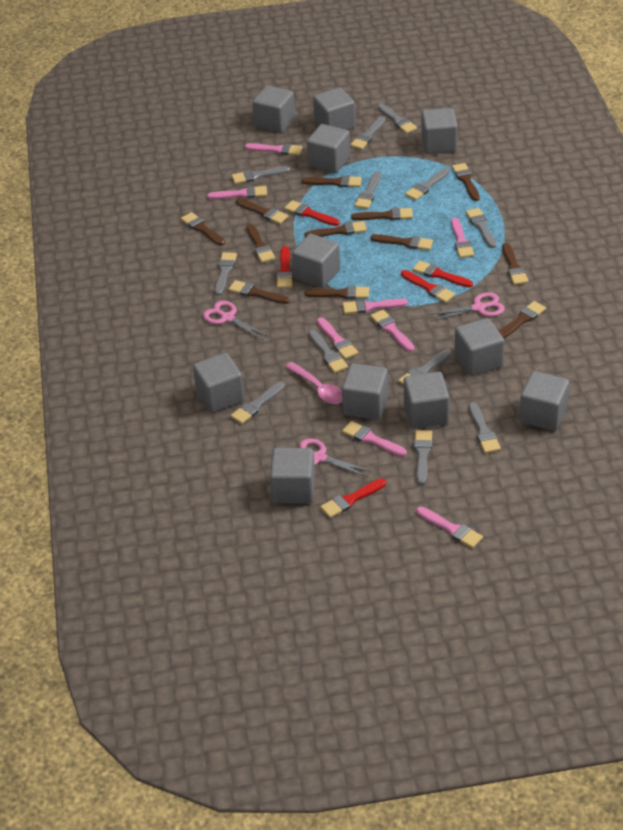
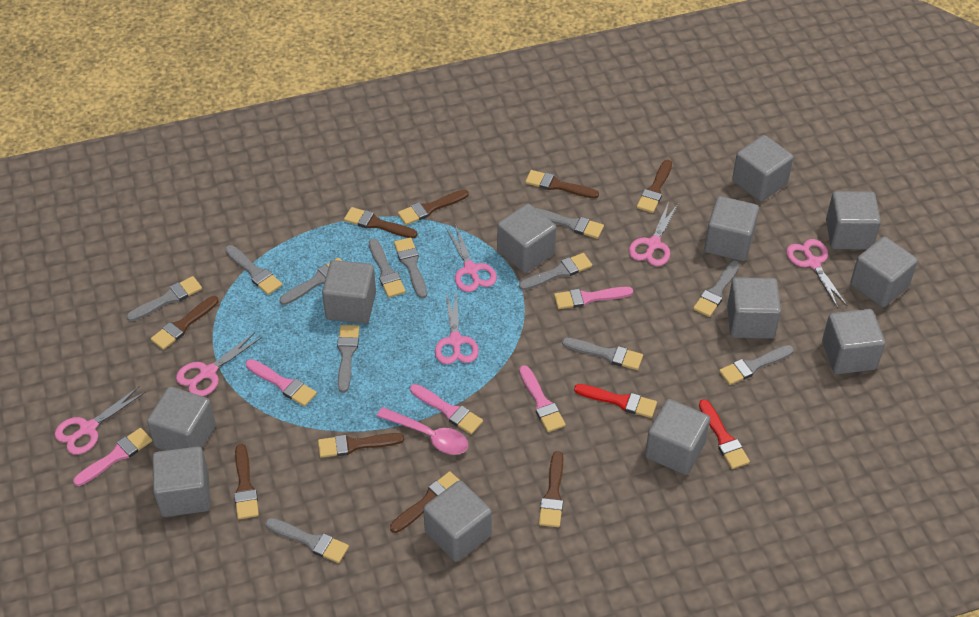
brown brush: [181,212,225,245] [228,280,290,304] [236,198,288,224] [247,224,275,263] [302,175,362,187] [304,286,369,299] [305,221,367,237] [351,208,413,220] [371,234,433,250] [452,163,480,201] [499,301,546,338] [502,243,529,285] = 12 -> [151,296,219,350] [234,444,259,519] [318,433,404,458] [344,207,417,238] [390,471,459,533] [398,190,469,225] [525,170,599,199] [539,451,563,527] [637,159,672,213] = 9
grey cube: [193,353,244,413] [253,85,295,133] [270,448,315,503] [292,234,340,288] [307,124,350,173] [313,88,355,130] [342,363,388,420] [404,372,449,429] [421,108,458,154] [455,318,504,376] [519,371,569,431] = 11 -> [147,386,216,451] [152,446,210,517] [322,260,376,324] [423,480,492,562] [497,204,556,273] [645,399,710,475] [704,196,759,261] [727,277,781,339] [732,135,794,202] [822,309,885,374] [826,191,881,250] [850,237,918,307] = 12
pink brush: [207,186,267,199] [245,143,303,156] [317,317,358,359] [342,299,408,314] [342,421,407,457] [370,310,414,352] [416,507,483,548] [451,218,474,258] = 8 -> [73,428,152,486] [246,359,317,406] [410,384,483,434] [519,365,566,432] [554,287,633,309] = 5
pink scissors: [203,301,269,340] [299,438,372,477] [428,292,505,321] = 3 -> [54,386,146,455] [176,332,262,396] [435,293,479,364] [446,224,497,292] [629,202,678,266] [786,239,847,308] = 6
red brush: [277,246,293,288] [284,200,340,226] [320,478,386,518] [401,270,455,303] [413,261,473,288] = 5 -> [574,384,657,418] [699,399,750,469] = 2

